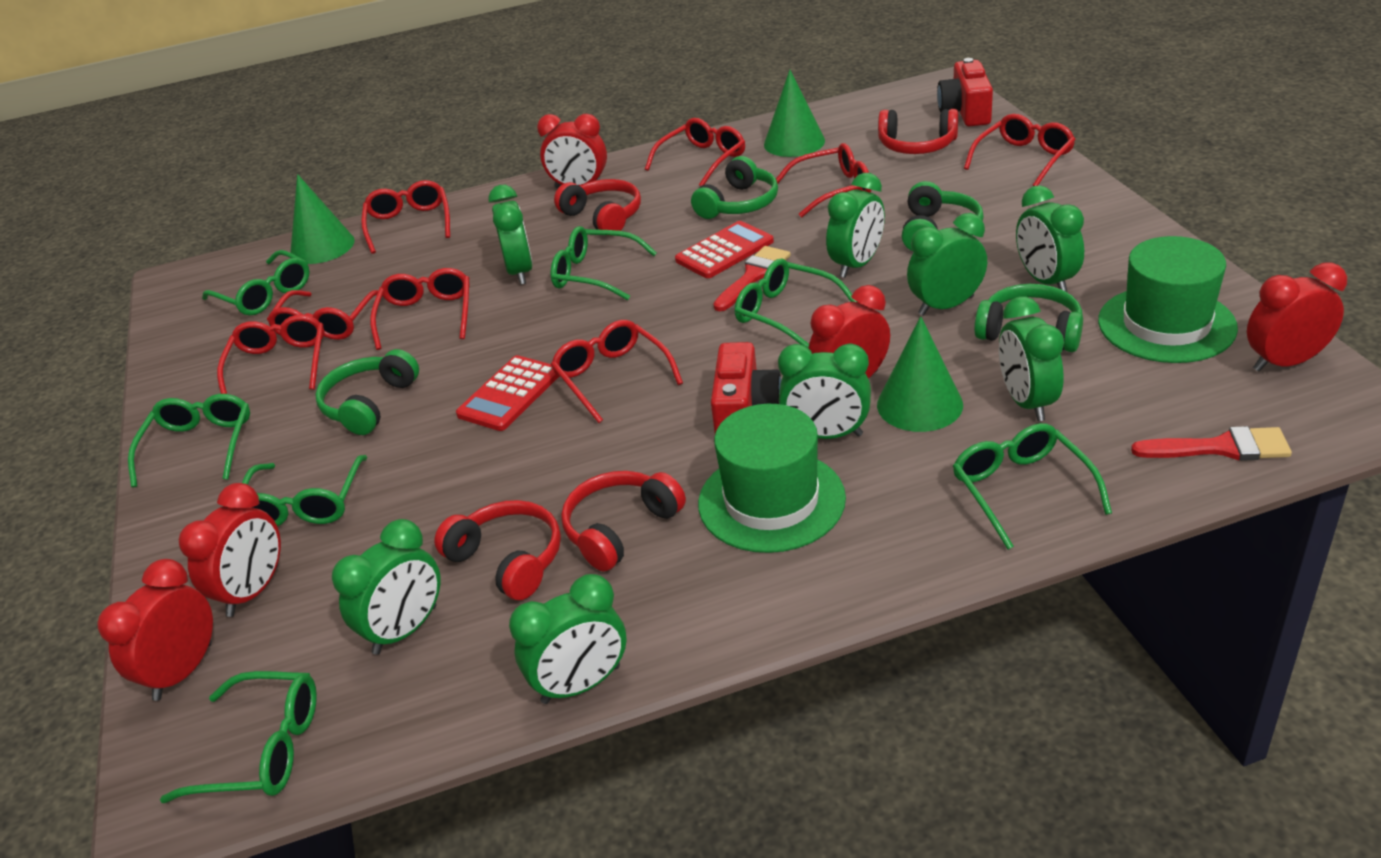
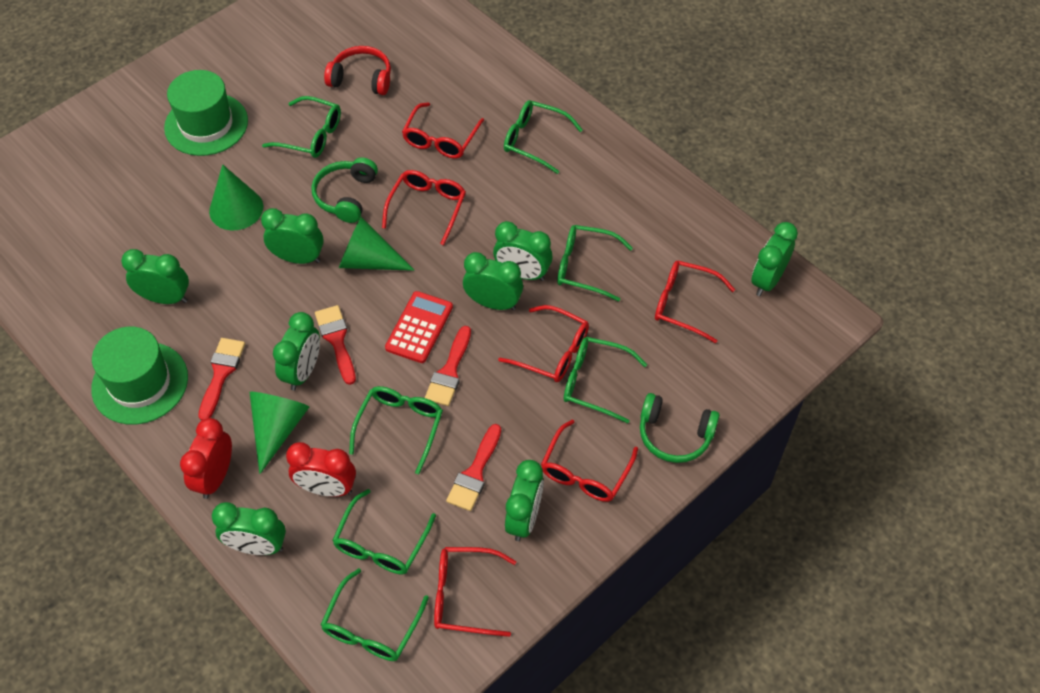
green headphones: [315,349,419,435] [691,156,778,219] [902,181,984,251] [974,284,1083,352] = 4 -> [311,157,378,223] [640,393,720,463] = 2
red brush: [714,246,791,311] [1131,426,1292,461] = 2 -> [198,338,245,421] [315,305,356,385] [425,326,471,406] [446,424,501,511] = 4
red calculator: [456,355,559,431] [675,221,774,278] = 2 -> [385,291,453,363] = 1
red camera: [711,342,781,433] [937,58,993,126] = 2 -> none = 0
red clock: [97,559,213,701] [179,483,281,617] [537,114,607,188] [808,285,890,379] [1247,262,1347,371] = 5 -> [180,418,232,499] [286,442,356,497] = 2
red glasses: [217,315,324,394] [267,290,383,340] [361,180,450,254] [370,268,470,350] [551,320,683,423] [645,118,745,186] [776,143,871,217] [964,114,1076,186] = 8 -> [382,170,466,245] [402,102,484,158] [434,547,516,637] [498,305,589,382] [541,420,638,502] [655,260,735,343] = 6
red headphones: [434,500,561,600] [554,179,641,236] [561,471,686,572] [878,109,958,154] = 4 -> [324,46,391,95] = 1

